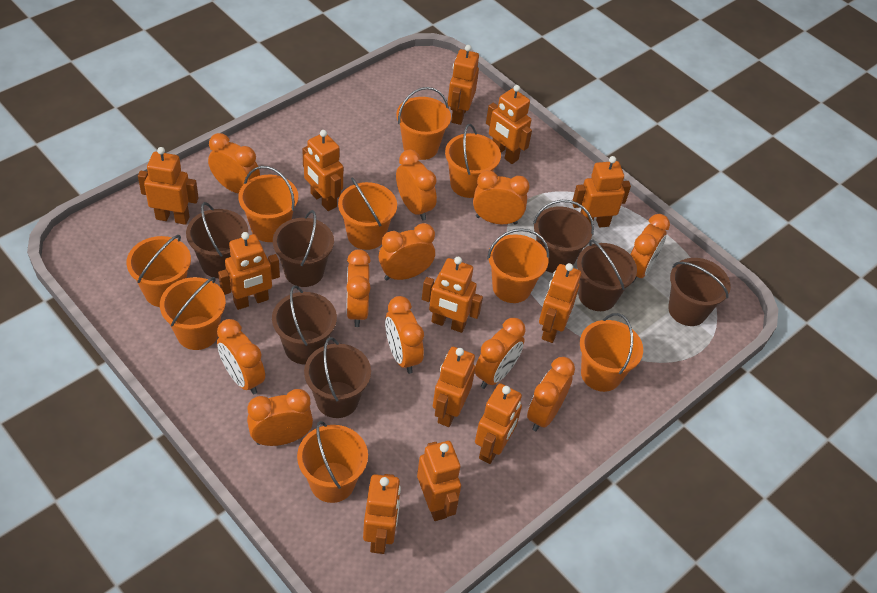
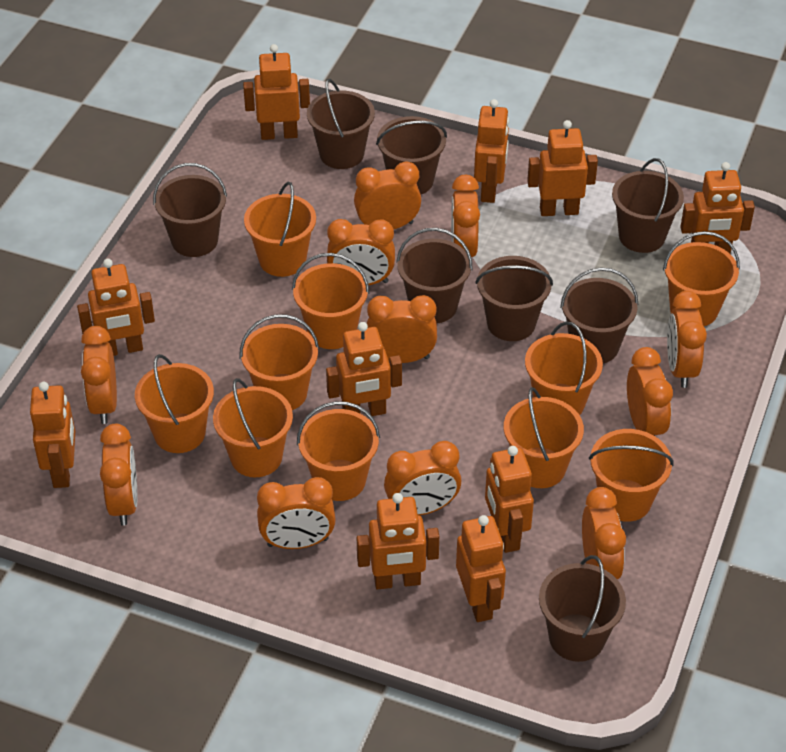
brown bucket: [186,202,248,278] [272,285,337,364] [273,210,334,287] [304,337,371,418] [533,200,594,273] [577,239,637,311] [668,258,731,326] = 7 -> [153,163,227,257] [307,79,375,169] [376,116,447,194] [396,228,473,323] [475,256,553,341] [539,555,626,662] [560,267,638,364] [612,158,684,253] = 8
orange bucket: [127,235,191,307] [160,277,226,350] [238,166,298,242] [297,421,368,503] [338,177,397,250] [396,87,451,160] [445,124,501,198] [487,229,549,303] [580,313,643,392] = 9 -> [135,354,214,453] [213,378,293,477] [240,314,319,410] [244,182,316,277] [292,253,369,349] [297,401,380,501] [504,387,584,488] [525,322,603,415] [589,429,674,522] [663,231,740,326] = 10
orange robot: [138,147,199,225] [218,232,280,310] [302,130,343,211] [363,474,401,554] [417,441,461,521] [422,257,483,333] [433,347,475,427] [448,45,479,125] [475,383,522,464] [486,85,532,164] [539,263,581,343] [572,156,631,227] = 12 -> [30,382,75,488] [77,258,155,356] [243,44,310,140] [326,322,402,416] [357,493,439,590] [456,515,506,622] [474,99,509,203] [485,446,534,553] [527,120,598,216] [681,162,755,254] = 10

